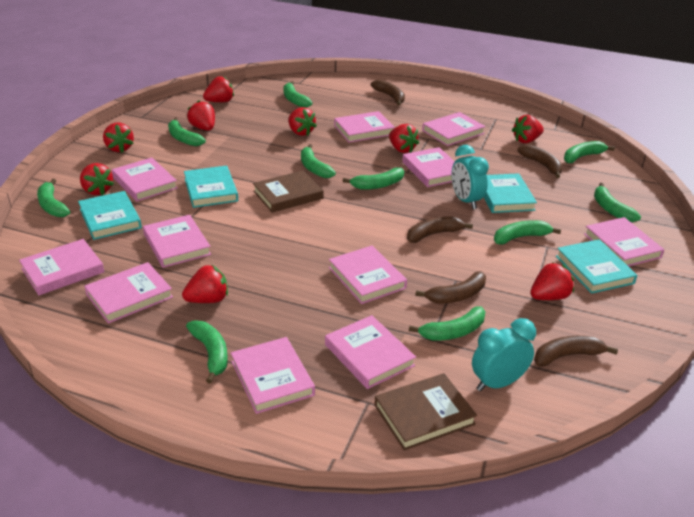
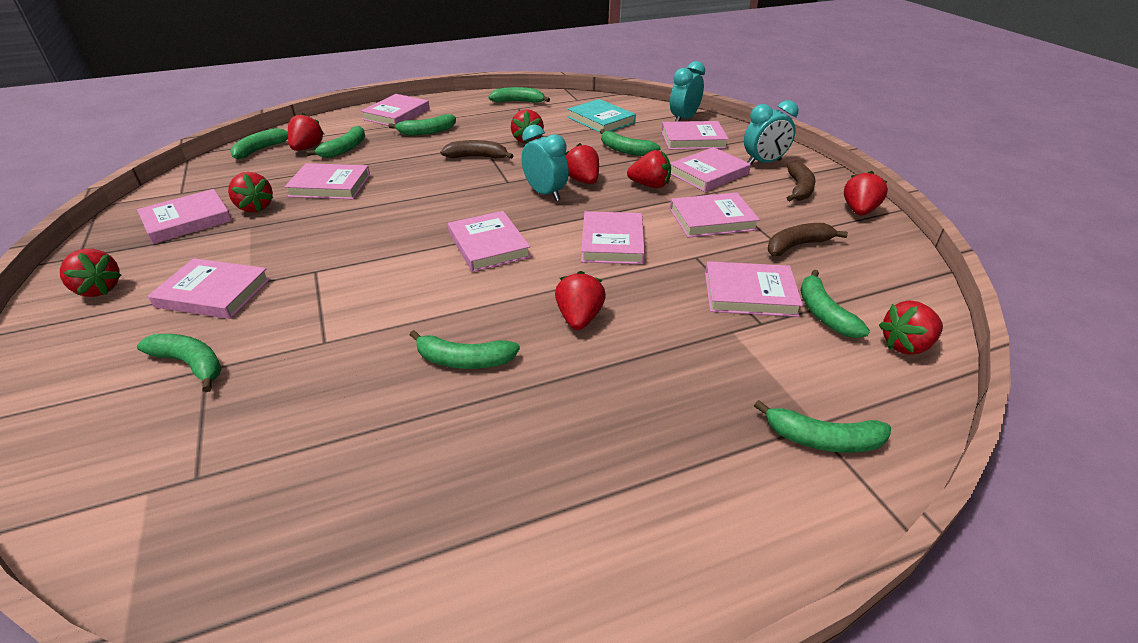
brown banana: [371,80,405,106] [407,217,473,243] [415,271,486,304] [517,145,563,178] [534,336,618,367] = 5 -> [440,140,514,159] [768,223,848,256] [787,161,816,202] = 3
brown book: [253,170,324,213] [374,373,477,451] = 2 -> none = 0
green banana: [37,179,70,217] [168,118,206,146] [186,320,228,384] [284,81,312,108] [301,144,336,178] [343,167,404,190] [409,306,486,341] [494,220,561,245] [564,141,615,163] [594,183,641,222] = 10 -> [137,334,222,392] [230,128,288,160] [306,126,365,158] [388,114,456,135] [410,330,520,369] [488,87,550,103] [600,129,661,156] [754,400,891,453] [801,270,870,338] = 9
pink book: [19,239,104,295] [84,262,173,323] [112,157,178,202] [143,215,211,268] [231,337,315,414] [325,315,416,389] [329,245,407,304] [334,111,395,143] [402,147,455,187] [422,112,485,146] [584,217,664,266] = 11 -> [137,189,232,244] [148,258,270,319] [284,163,370,199] [361,94,430,126] [448,211,531,272] [581,211,645,264] [661,121,729,150] [670,147,751,192] [670,192,760,238] [705,261,803,317] = 10
turquoise book: [78,191,142,240] [184,165,238,208] [484,173,537,213] [556,239,637,294] = 4 -> [568,99,636,132] = 1
turquoise clock: [451,145,489,209] [472,318,536,391] = 2 -> [521,124,569,201] [670,61,705,122] [744,100,798,164] = 3

